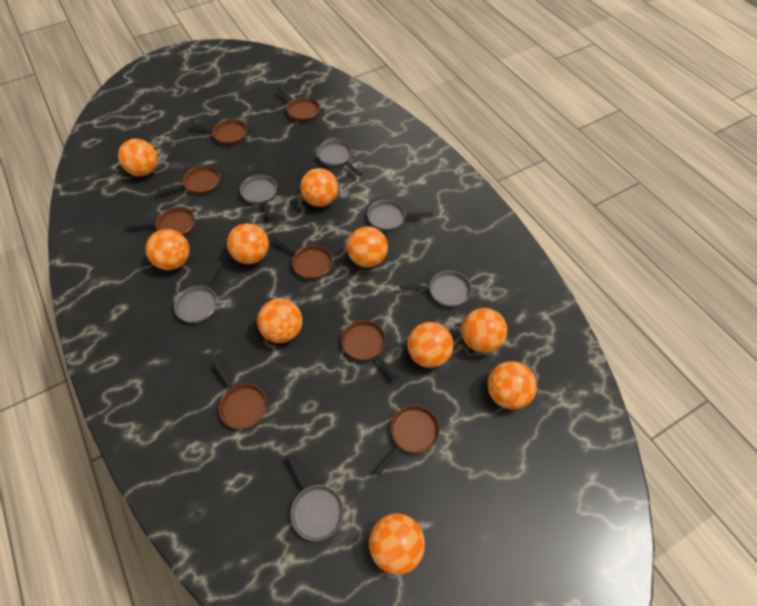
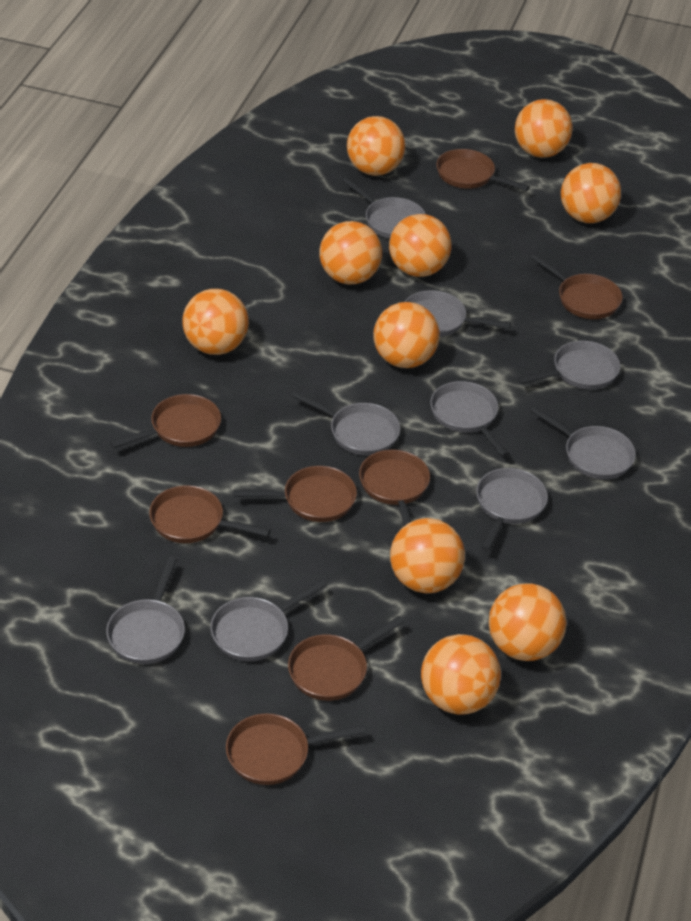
grey pan: [174,261,222,323] [240,175,277,220] [286,454,344,541] [317,139,362,176] [367,200,433,231] [400,270,471,307] = 6 -> [106,556,185,664] [211,579,327,661] [291,391,400,456] [342,177,425,239] [405,290,511,337] [430,381,509,457] [476,468,548,551] [517,341,620,390] [530,406,636,480] = 9

